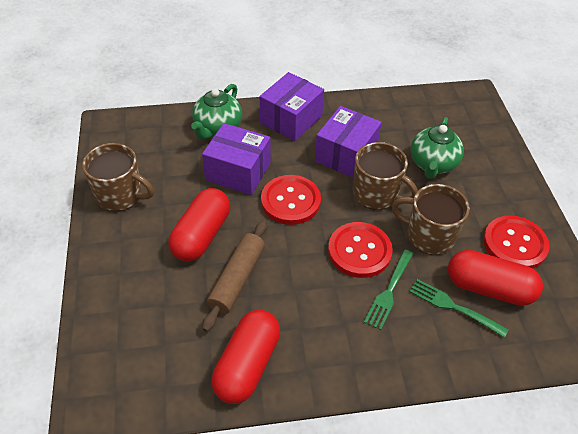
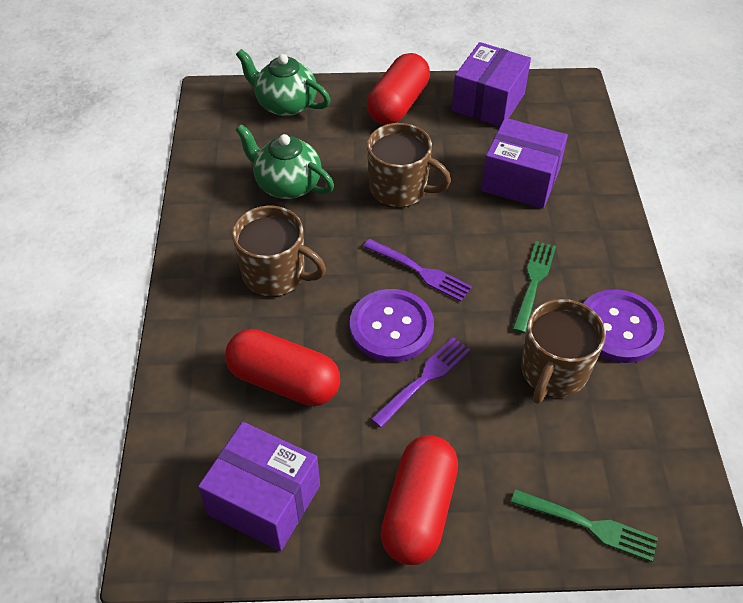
brown rolling pin: [202,220,267,332] = 1 -> none = 0
purple button: none = 0 -> [350,289,434,362] [583,289,664,363] = 2
purple fork: none = 0 -> [363,239,472,302] [371,337,470,428] = 2
red button: [261,175,321,225] [328,222,393,278] [483,215,550,268] = 3 -> none = 0

